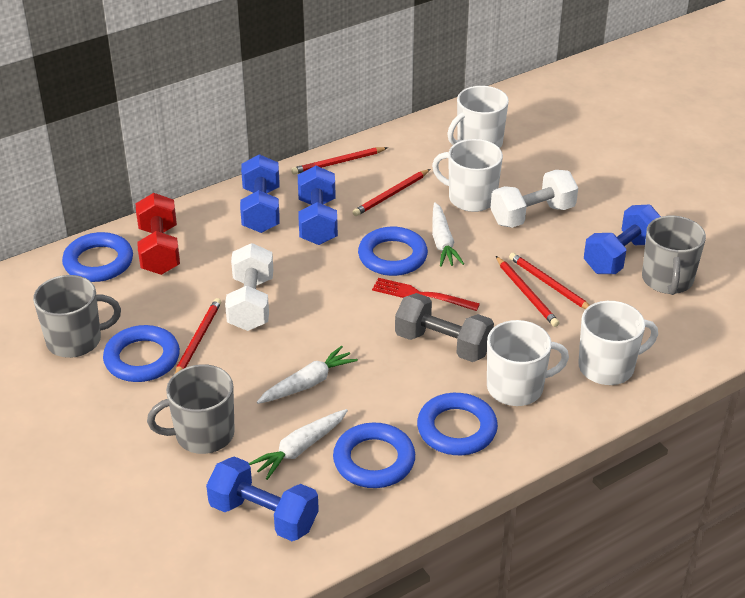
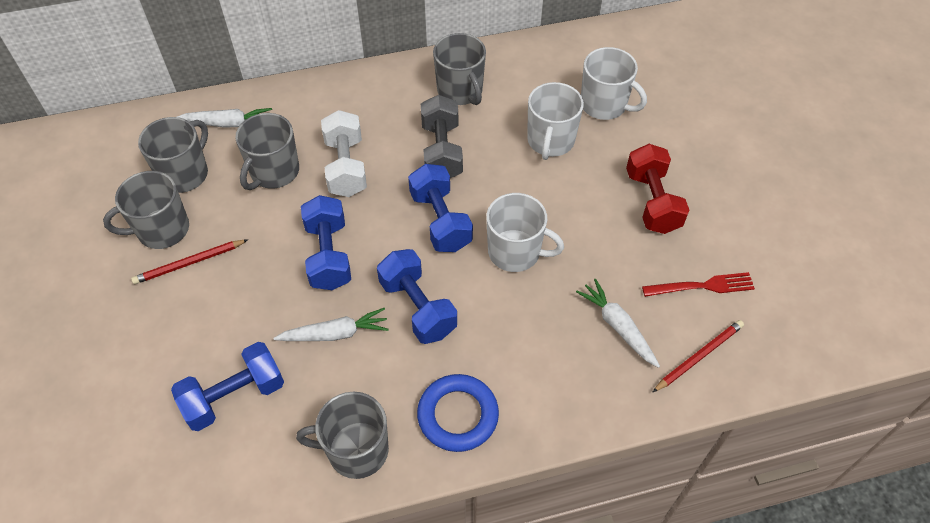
blue ring: [62,232,133,282] [103,325,180,382] [333,423,415,488] [358,227,428,276] [417,393,498,455] = 5 -> [417,374,499,452] = 1
grey mug: [33,275,121,358] [147,364,235,454] [642,216,706,295] = 3 -> [103,171,189,249] [138,117,208,193] [235,113,299,190] [296,392,389,479] [433,33,486,105] = 5
red pencil: [175,298,221,374] [291,147,388,174] [353,169,430,216] [496,256,559,327] [509,253,590,309] = 5 -> [131,239,248,284] [653,320,744,392] = 2
white dumbbell: [225,243,273,331] [490,170,578,228] = 2 -> [321,110,367,197] = 1
white mug: [432,139,503,212] [447,86,509,148] [487,320,569,406] [578,301,658,385] = 4 -> [486,193,564,272] [527,82,584,160] [581,47,647,120] = 3

